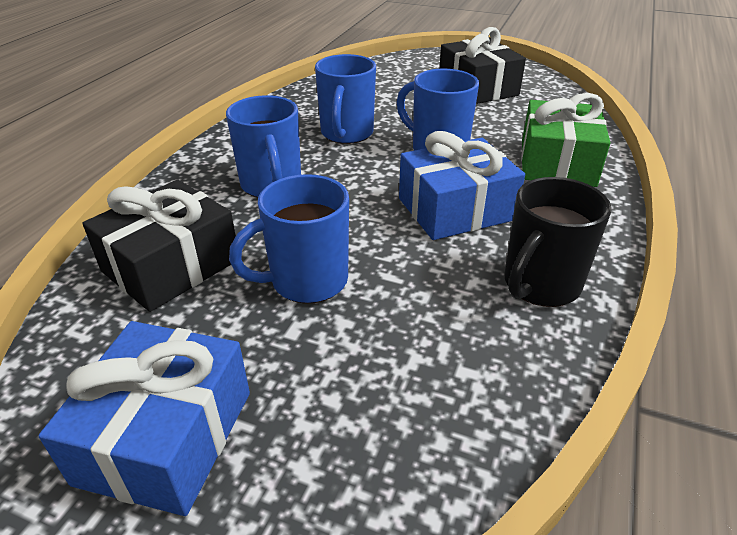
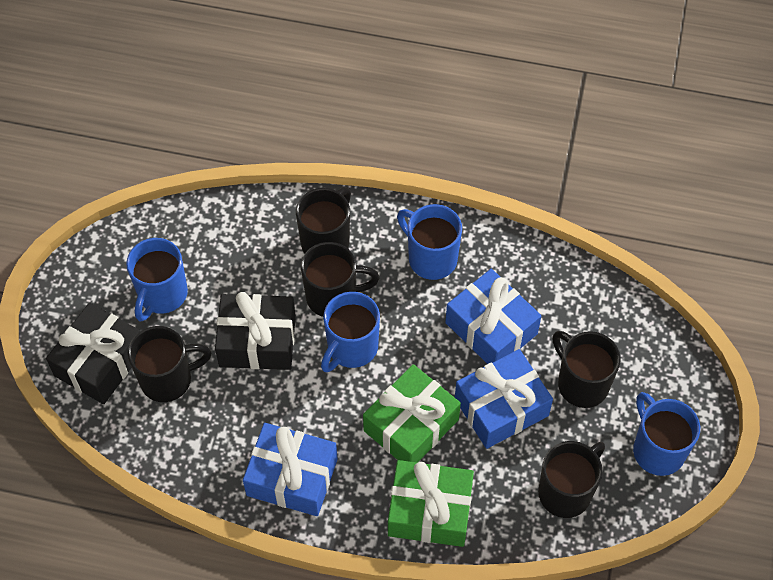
black mug: [504,177,611,307] = 1 -> [128,326,211,402] [296,187,351,254] [301,242,379,317] [538,441,605,518] [552,331,621,408] = 5
blue gift: [38,321,250,516] [399,131,525,240] = 2 -> [243,423,338,516] [445,269,541,364] [455,349,553,449] = 3
green gift: [521,93,610,187] = 1 -> [363,364,461,463] [388,460,474,547] = 2

